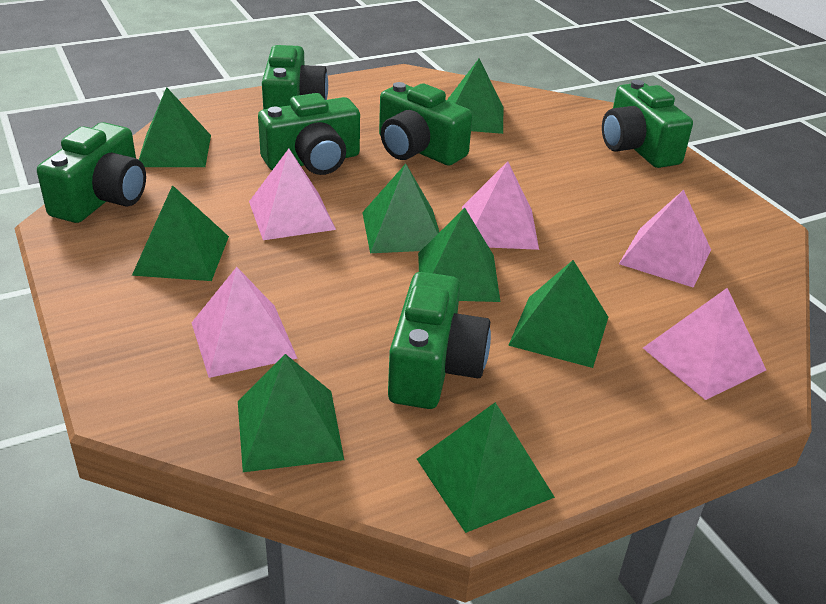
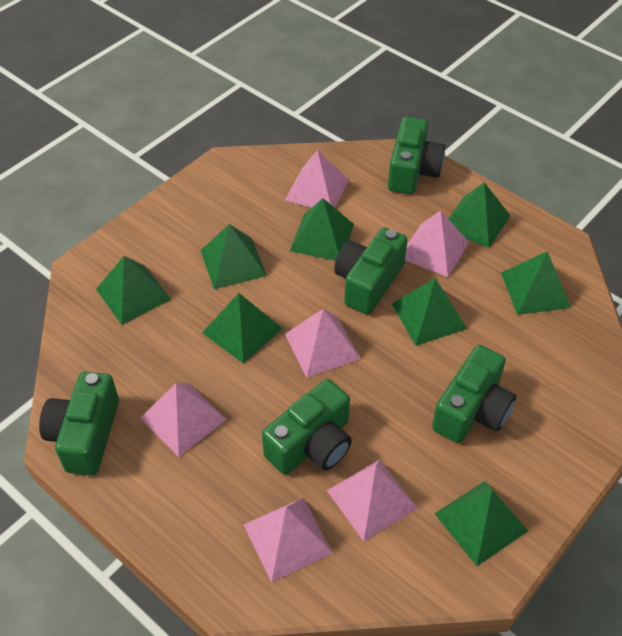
green camera: [37,122,146,223] [258,93,360,175] [262,45,328,109] [379,82,472,166] [388,272,491,409] [602,80,693,168] = 6 -> [39,372,119,476] [262,379,352,475] [334,227,408,315] [388,117,445,194] [432,345,516,443] = 5
pink pyramid: [191,267,298,378] [249,149,336,240] [462,161,539,250] [619,190,711,288] [643,288,766,400] = 5 -> [141,383,227,457] [244,498,333,582] [285,150,349,208] [285,309,360,378] [327,459,417,542] [405,211,469,277] = 6

